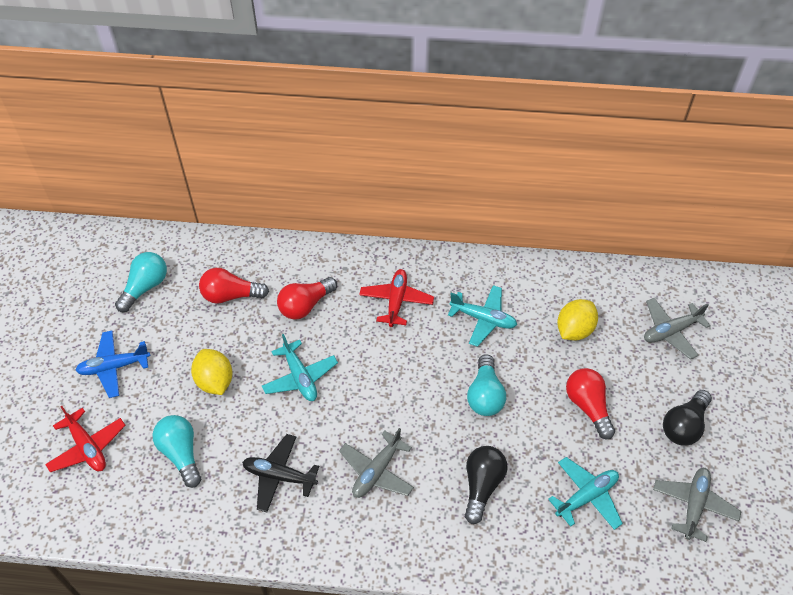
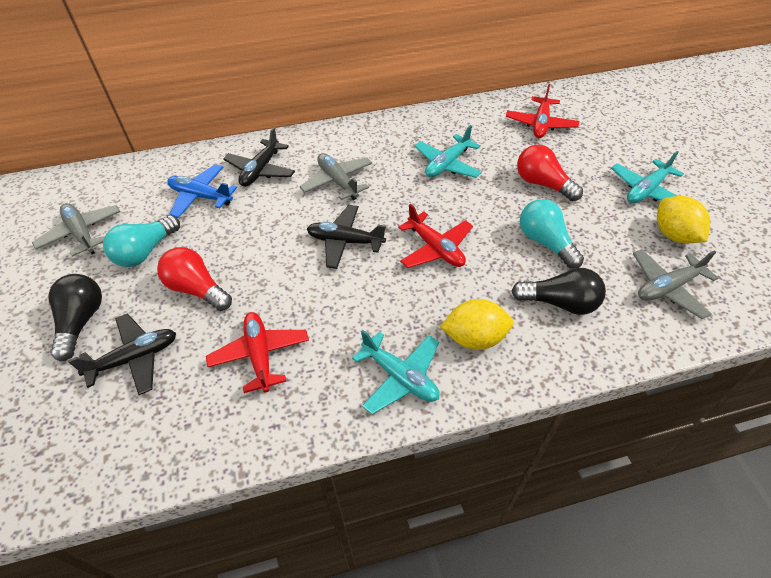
black plane: [242,434,319,512] = 1 -> [68,313,176,395] [223,127,295,187] [307,205,386,269] = 3
red light bulb: [199,268,269,304] [277,277,337,320] [566,368,615,439] = 3 -> [157,247,232,311] [517,145,583,201] = 2
red plane: [45,406,126,472] [359,269,434,327] = 2 -> [206,312,309,393] [398,204,473,268] [506,84,579,138] = 3
turquoise light bulb: [115,252,167,312] [153,415,201,488] [467,354,506,416] = 3 -> [103,215,180,267] [520,199,584,269] = 2

